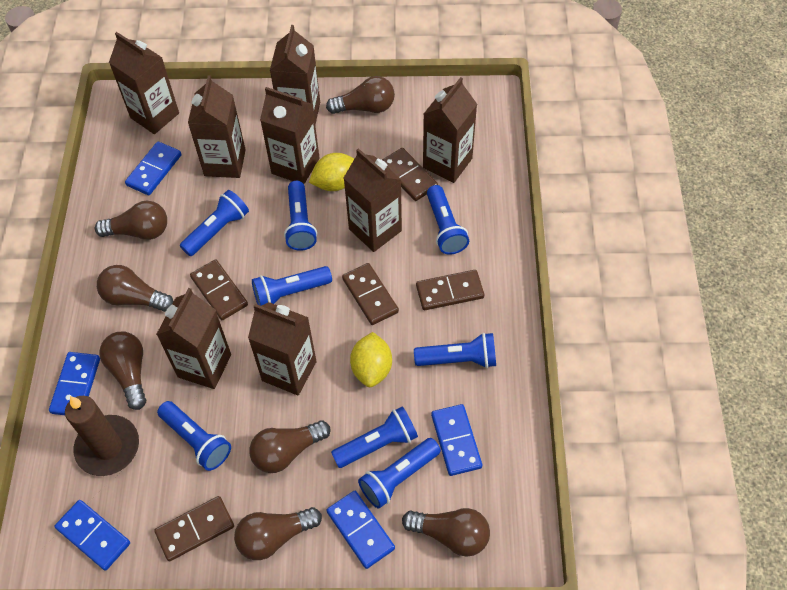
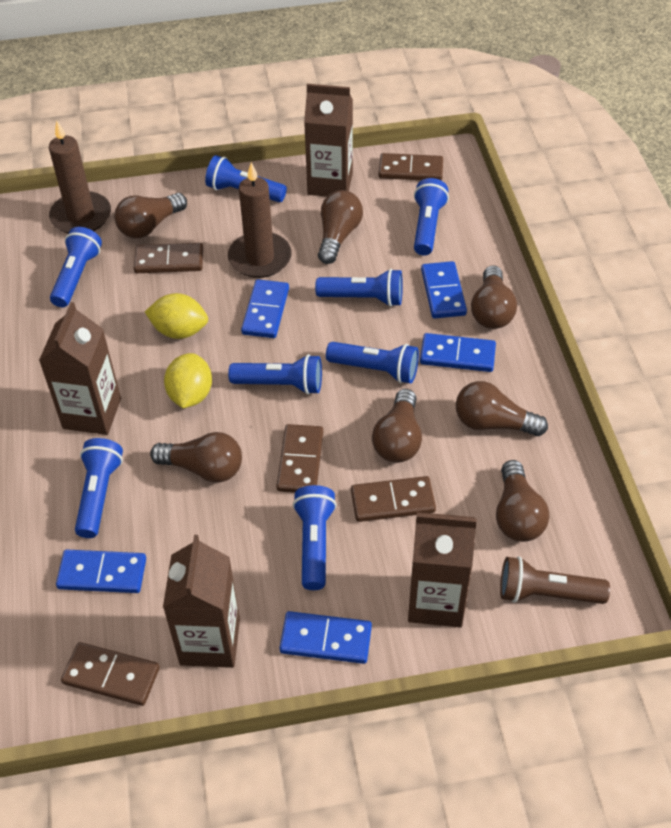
brown candle: [65,396,139,476] = 1 -> [49,121,111,234] [228,162,292,278] = 2
brown carton: [109,32,179,134] [156,288,231,389] [188,75,246,178] [248,302,317,395] [260,87,320,184] [270,25,320,125] [344,148,402,252] [423,77,477,183] = 8 -> [39,302,121,435] [163,535,240,668] [304,84,353,197] [408,512,477,627] = 4
brown flashlight: none = 0 -> [500,556,610,604] = 1

